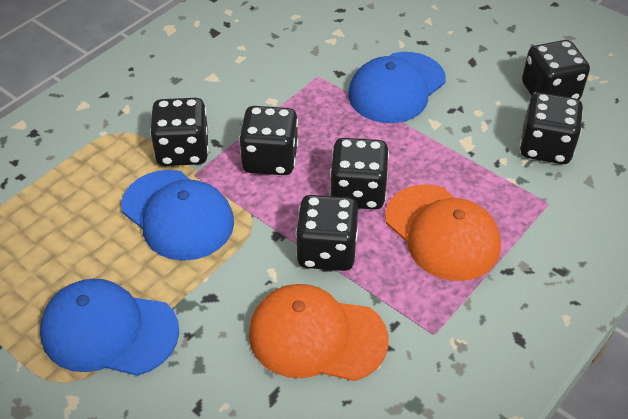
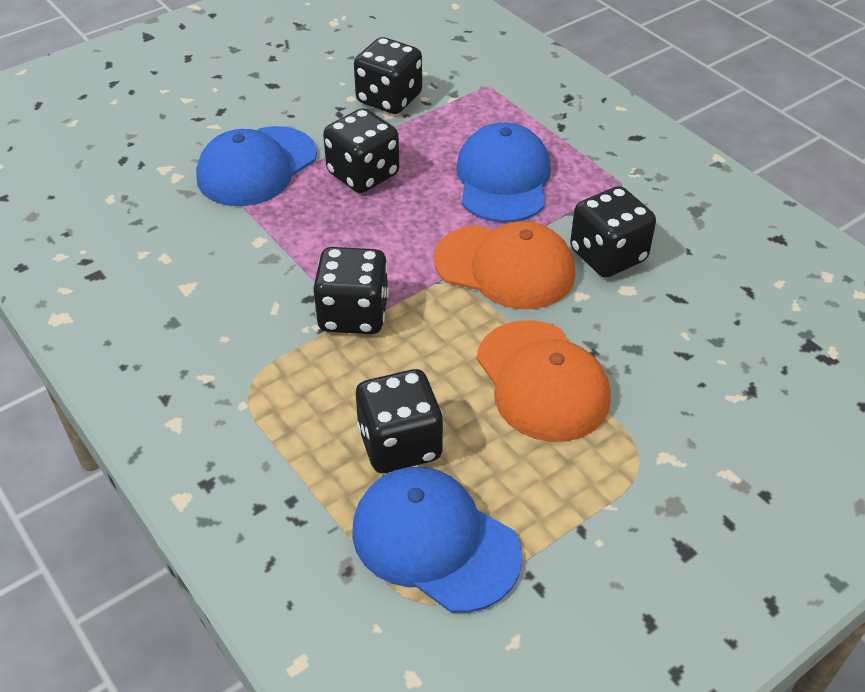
black dice: [150,98,209,166] [239,106,298,175] [295,195,358,271] [330,138,389,209] [520,93,583,164] [522,40,590,100] = 6 -> [313,247,389,334] [323,108,399,193] [354,37,422,114] [356,369,444,473] [570,186,656,277] = 5

